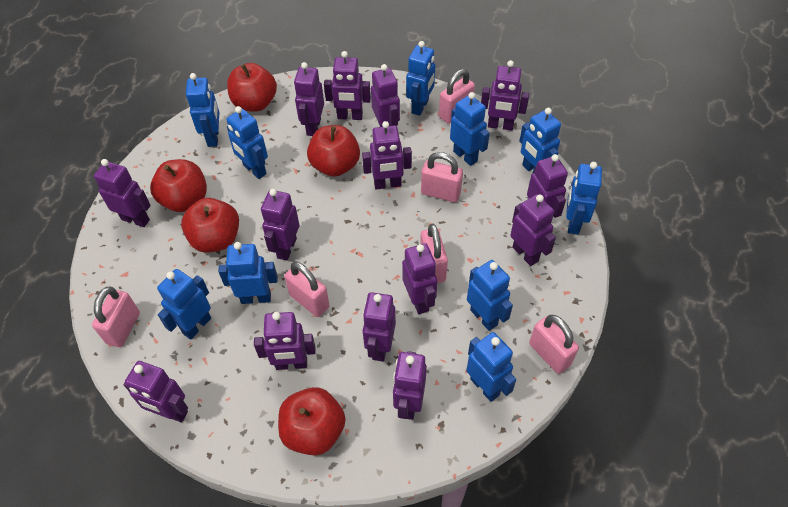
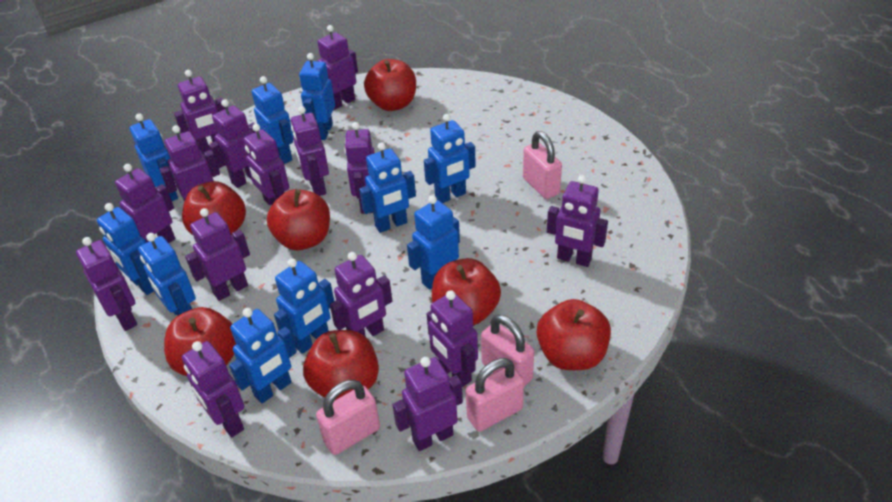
pink padlock: [92,287,140,347] [284,261,330,317] [420,224,448,283] [421,152,463,202] [439,69,475,124] [529,315,579,374] = 6 -> [316,380,380,455] [466,358,524,432] [481,315,534,387] [523,131,562,199] = 4
purple robot: [94,159,151,227] [123,361,188,422] [254,312,316,370] [261,189,300,261] [294,62,324,136] [324,51,371,120] [362,121,412,189] [363,292,396,362] [371,64,400,127] [393,351,427,420] [402,243,437,314] [481,60,529,131] [510,194,556,266] [527,154,568,222] = 14 -> [76,237,137,331] [115,164,175,243] [160,125,220,201] [174,70,225,154] [182,341,245,437] [185,208,250,301] [209,99,256,188] [243,124,289,205] [291,106,329,196] [318,25,358,110] [330,252,392,337] [344,122,374,214] [392,357,463,451] [427,290,478,387] [547,175,608,267] = 15
red apple: [150,159,207,212] [181,198,239,253] [227,63,277,112] [278,387,345,456] [307,125,360,177] = 5 -> [164,307,236,376] [182,181,246,235] [267,189,330,250] [303,330,379,401] [364,59,416,111] [432,258,501,325] [537,299,611,370] = 7

